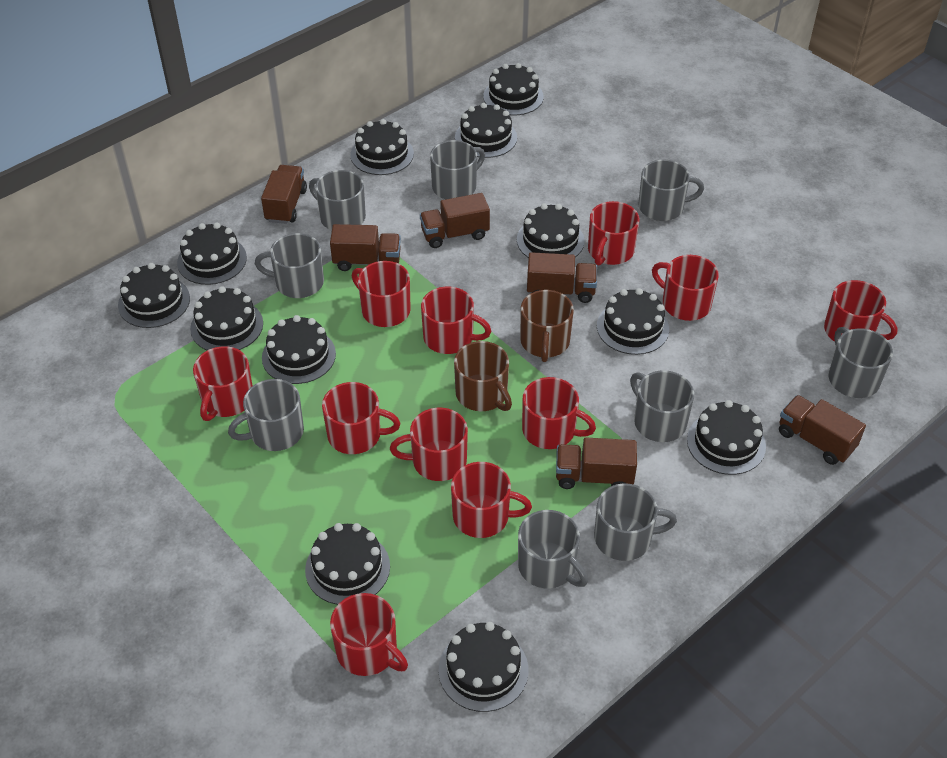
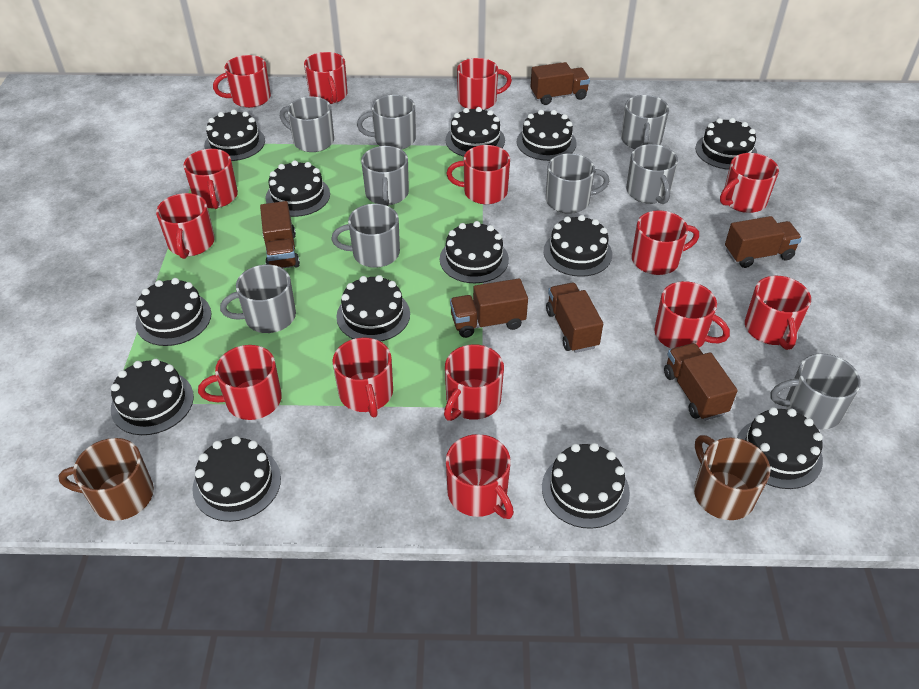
black cake: [118,263,190,328] [177,223,247,285] [190,286,263,350] [262,315,336,384] [305,523,390,605] [350,119,414,175] [439,622,528,712] [455,103,517,158] [483,63,544,115] [517,203,585,258] [597,288,669,355] [687,400,766,475] = 12 -> [111,359,194,435] [135,278,211,346] [192,436,281,522] [204,109,265,161] [265,160,330,217] [336,275,410,342] [440,221,509,283] [445,107,505,157] [517,110,577,161] [542,443,630,529] [543,215,612,277] [695,118,757,170] [737,407,823,489] = 13
red mug: [193,346,253,421] [322,382,400,454] [330,593,408,676] [352,261,411,327] [390,408,468,481] [421,287,491,354] [451,462,532,538] [522,377,596,449] [588,201,640,265] [652,255,719,321] [824,280,897,342] = 11 -> [156,193,215,259] [183,149,238,209] [198,345,282,420] [213,55,271,108] [304,52,348,104] [332,337,393,417] [444,344,504,421] [446,145,510,204] [446,434,514,519] [457,58,512,110] [632,210,699,275] [654,281,730,349] [720,153,779,213] [745,276,811,350] = 14

